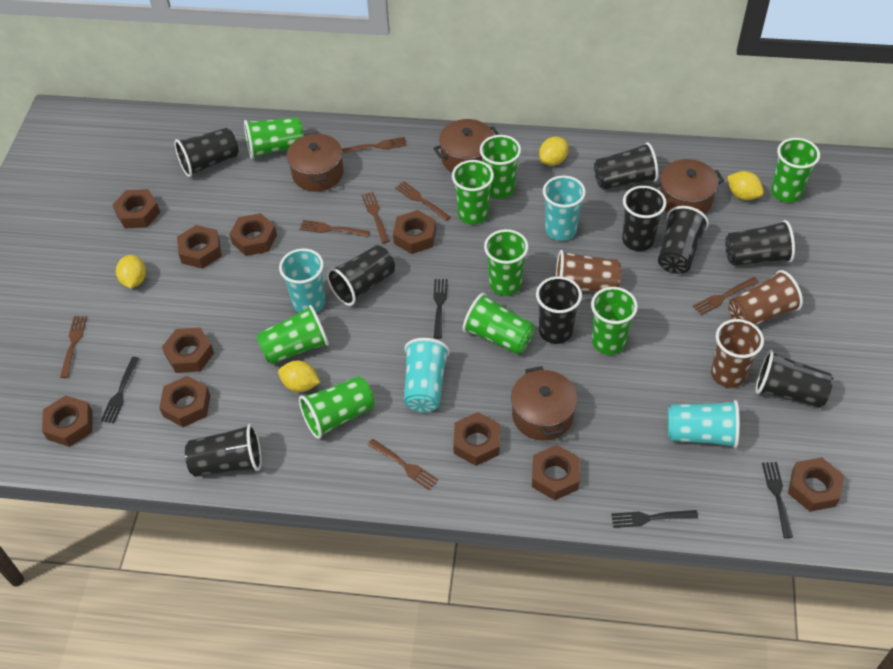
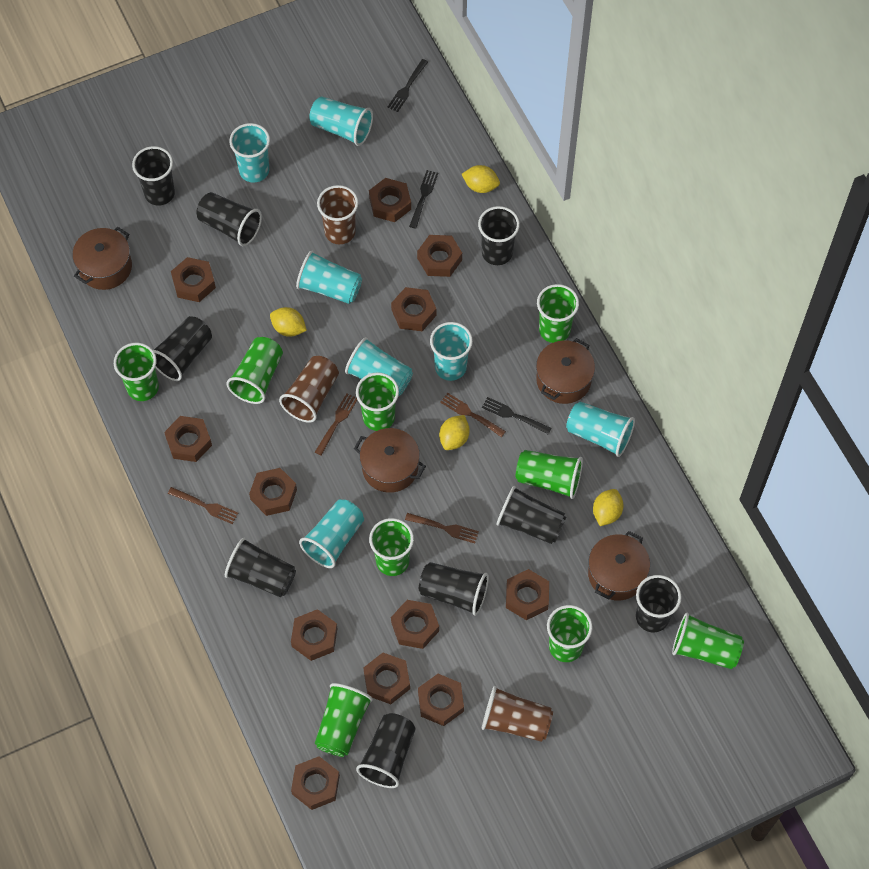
black fork: [101,357,140,423] [433,279,448,339] [611,510,698,528] [762,462,793,539] = 4 -> [388,59,428,112] [409,170,438,229] [482,397,551,434] = 3
brown fork: [60,316,87,378] [300,220,370,237] [342,137,407,154] [361,192,389,243] [367,439,438,490] [395,181,450,221] [693,277,759,315] = 7 -> [168,487,238,524] [315,393,357,456] [405,513,479,543] [440,393,506,437] = 4
brown nut: [42,395,92,447] [113,189,160,229] [159,376,210,427] [162,328,214,373] [177,225,222,269] [229,213,277,256] [393,210,436,254] [453,412,500,466] [532,445,580,500] [788,457,844,512] = 10 -> [164,416,212,462] [171,257,216,302] [249,468,297,516] [291,609,337,661] [291,756,340,810] [363,653,410,704] [369,178,411,222] [391,287,436,331] [391,600,439,649] [417,235,462,277] [418,674,464,726] [506,569,549,620] = 12
turquoise cup: [279,248,326,313] [404,338,450,412] [543,175,586,241] [668,400,740,448] = 4 -> [229,123,270,182] [296,250,362,304] [299,500,364,568] [309,96,373,146] [345,337,413,396] [430,322,473,381] [566,401,635,457] = 7

